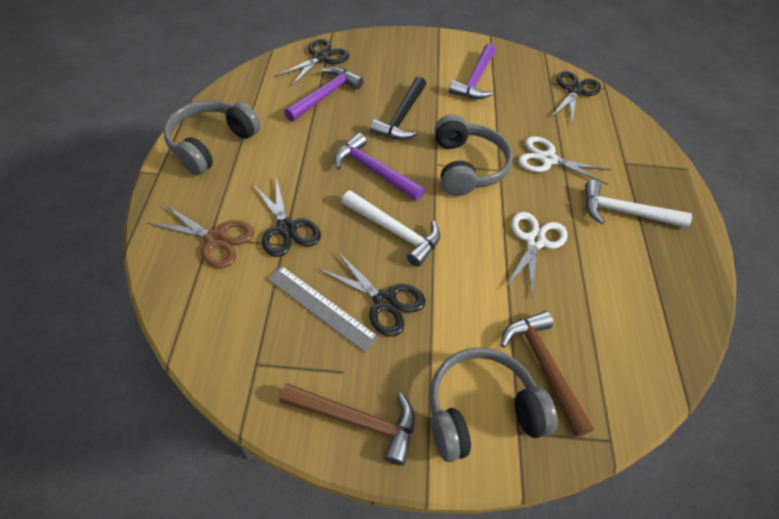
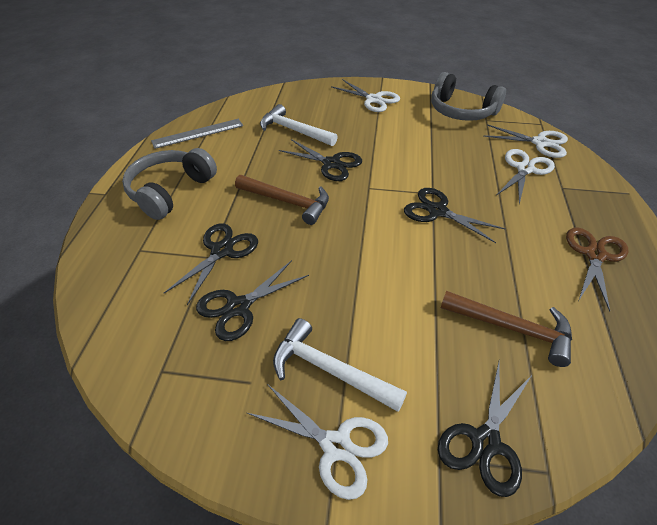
black hammer: [370,77,426,140] = 1 -> none = 0
black scissors: [252,176,321,257] [275,39,350,86] [318,251,426,337] [551,71,601,124] = 4 -> [164,223,258,305] [196,260,309,341] [278,139,362,181] [404,188,505,243] [438,362,533,497] = 5
grey headphones: [163,100,260,175] [429,347,558,462] [434,114,513,196] = 3 -> [122,148,217,220] [431,72,506,121] = 2
purple hammer: [284,66,364,122] [334,133,425,201] [449,43,496,99] = 3 -> none = 0
white scissors: [506,212,568,298] [518,136,612,185] = 2 -> [247,384,388,500] [331,79,400,112] [484,124,568,158] [496,149,555,204] = 4

